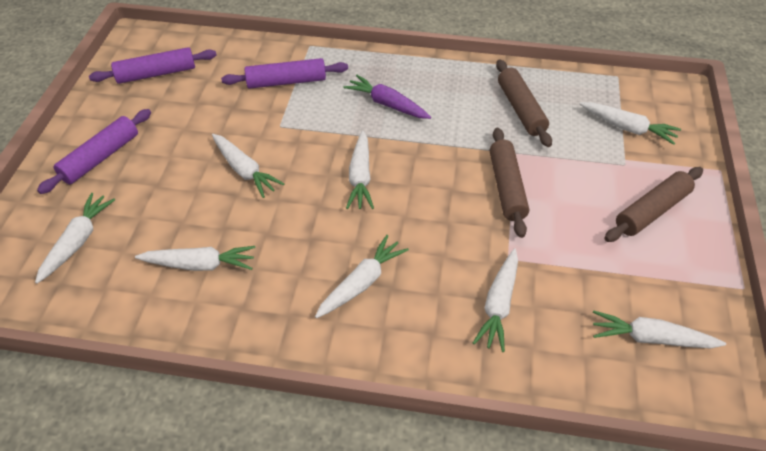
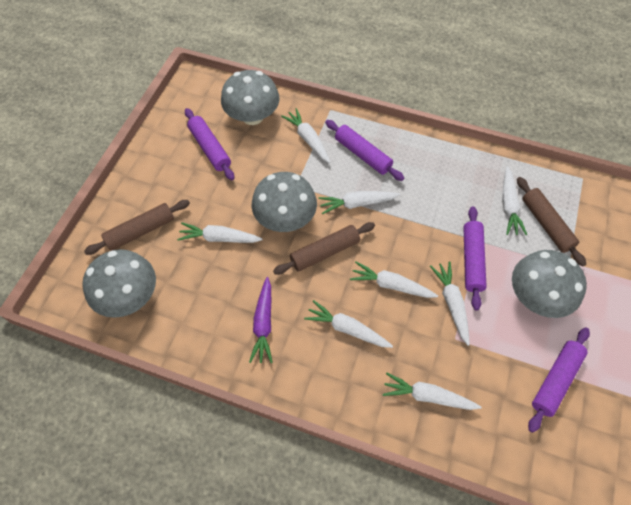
grey mushroom: none = 0 -> [82,249,156,318] [221,70,280,125] [252,172,317,232] [512,250,587,318] = 4
purple rolling pin: [37,109,151,194] [89,47,217,84] [221,58,348,89] = 3 -> [185,108,235,181] [325,120,404,181] [463,206,487,310] [528,327,590,433] = 4

